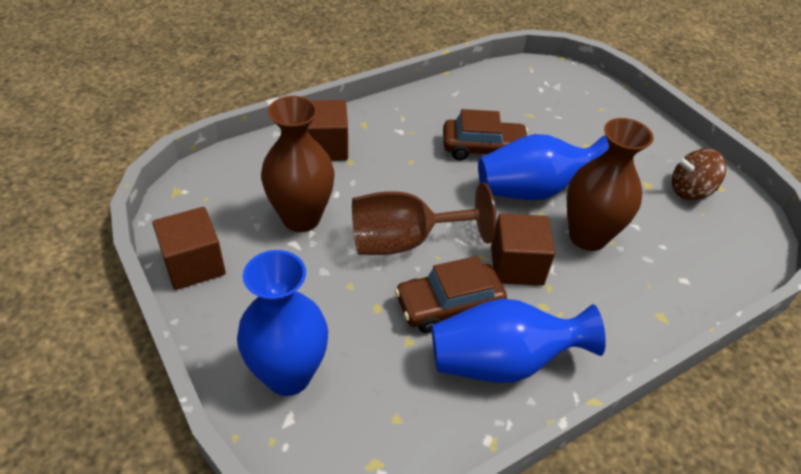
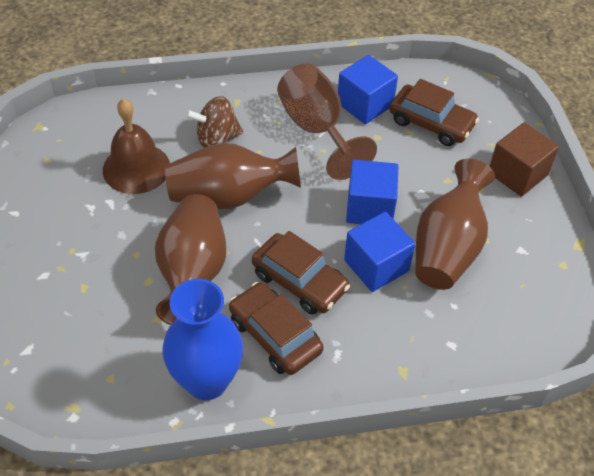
blue cube: none = 0 -> [338,55,398,124] [344,212,415,292] [346,160,398,224] = 3
blue vase: [237,250,328,396] [432,298,606,383] [478,134,609,200] = 3 -> [162,279,243,400] = 1
brown bell: none = 0 -> [103,98,170,194] = 1
brown car: [395,256,507,333] [443,109,528,160] = 2 -> [229,282,324,375] [252,231,350,315] [389,79,479,146] = 3
brown cube: [152,207,226,290] [307,100,348,161] [491,213,555,286] = 3 -> [490,122,559,197] = 1
brown vase: [261,96,335,232] [567,118,654,251] = 2 -> [155,194,226,325] [165,143,301,209] [415,159,495,290] = 3

